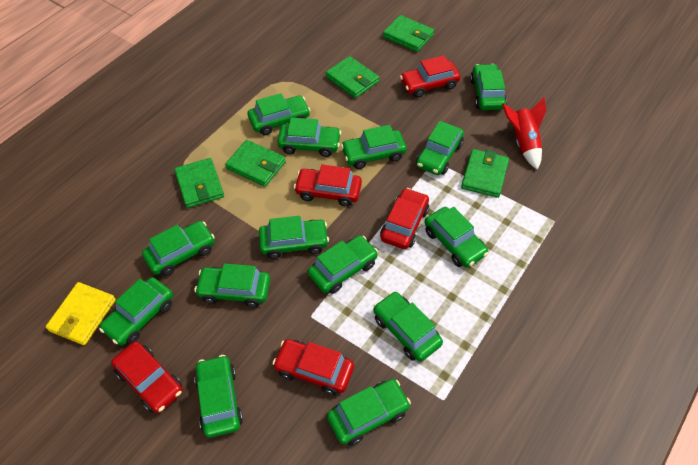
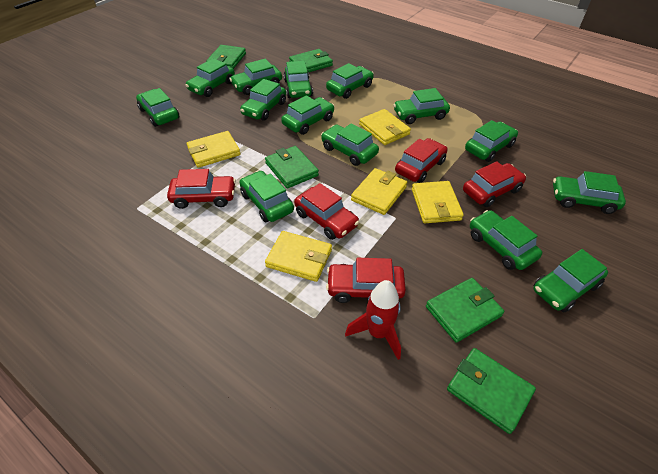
yellow wallet: [46,282,116,345] = 1 -> [187,131,240,168] [265,231,332,282] [351,168,407,215] [359,109,411,145] [412,181,464,223] = 5

